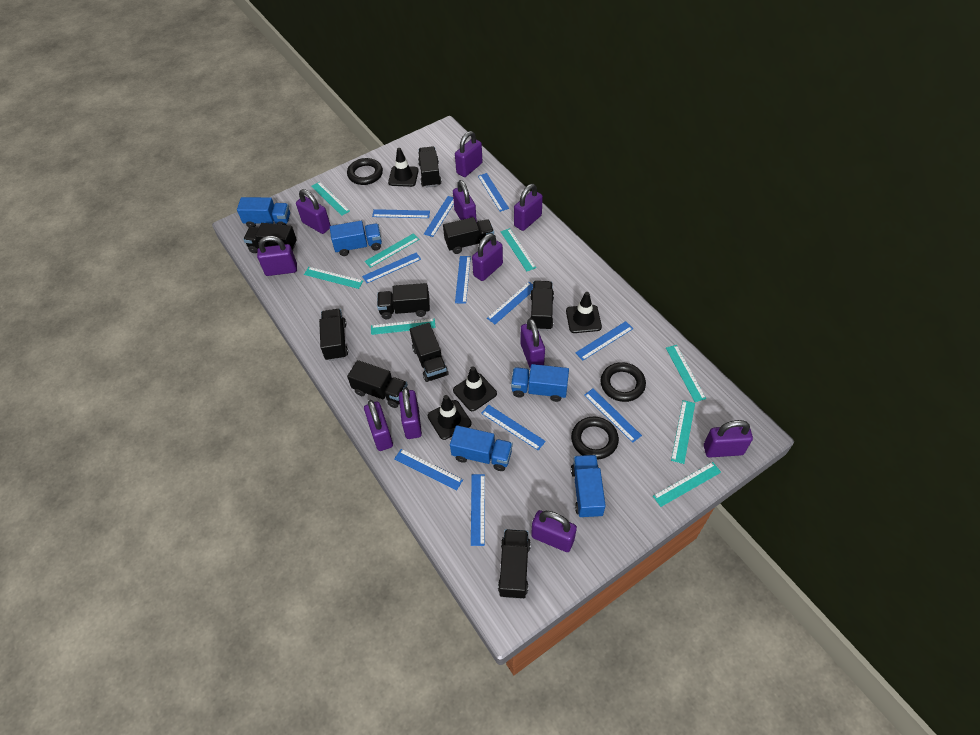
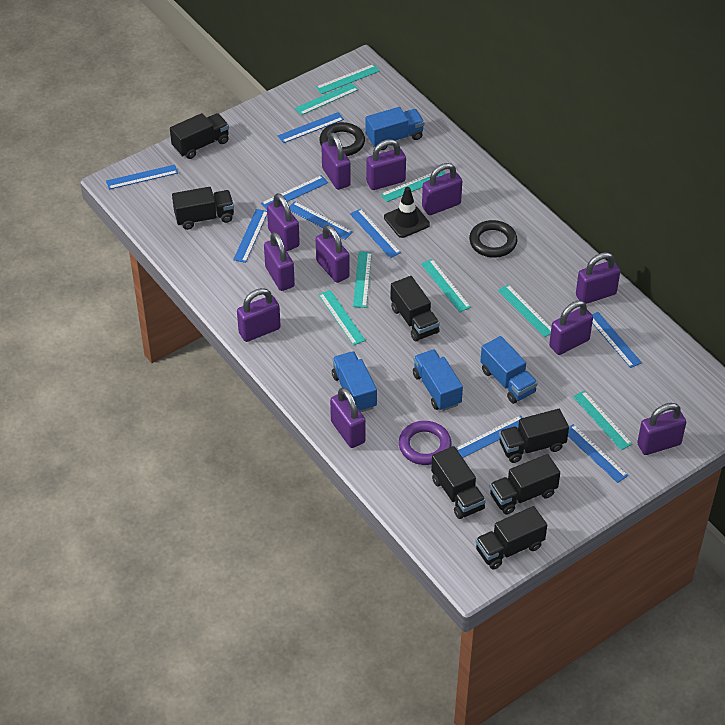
black ring: [347,158,383,185] [571,417,619,460] [601,362,646,402] = 3 -> [319,122,365,156] [469,220,517,258] = 2
black traffic cone: [388,148,419,187] [428,395,471,440] [453,366,497,411] [566,292,602,333] = 4 -> [384,187,430,238] = 1
black truck: [243,223,297,253] [319,309,348,361] [347,360,408,408] [377,283,430,319] [410,323,448,382] [418,146,442,188] [443,217,494,254] [498,529,531,599] [530,281,554,331] = 9 -> [170,113,229,159] [172,187,234,230] [390,276,440,342] [431,446,486,519] [475,506,547,569] [490,454,560,515] [499,409,569,463] = 7
blue ruler: [362,252,421,283] [372,209,430,218] [394,449,463,491] [424,196,454,237] [455,256,471,304] [471,474,485,546] [478,173,509,212] [481,405,546,450] [487,282,533,324] [575,321,633,360] [584,389,642,443] = 11 -> [106,165,178,189] [233,209,267,263] [261,175,328,210] [278,112,344,143] [289,201,353,239] [350,209,401,258] [456,415,523,458] [568,424,628,483] [592,312,642,368] = 9
blue truck: [237,197,290,228] [330,221,382,256] [450,425,513,471] [511,364,569,402] [571,455,606,518] = 5 -> [332,351,377,412] [365,107,424,150] [413,349,463,411] [480,336,538,404] = 4
purple ring: none = 0 -> [399,421,452,465] = 1

